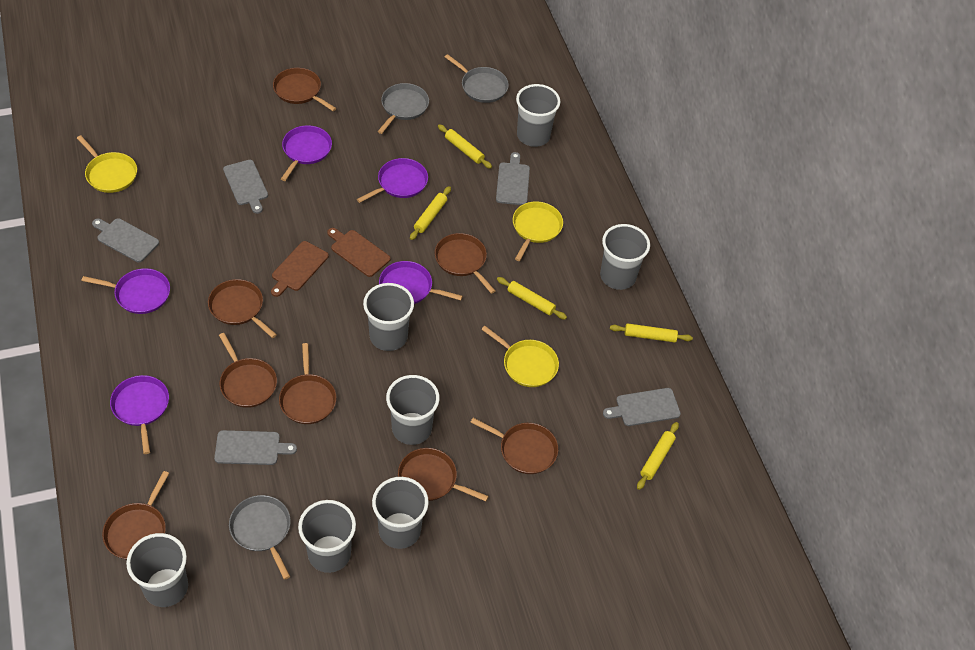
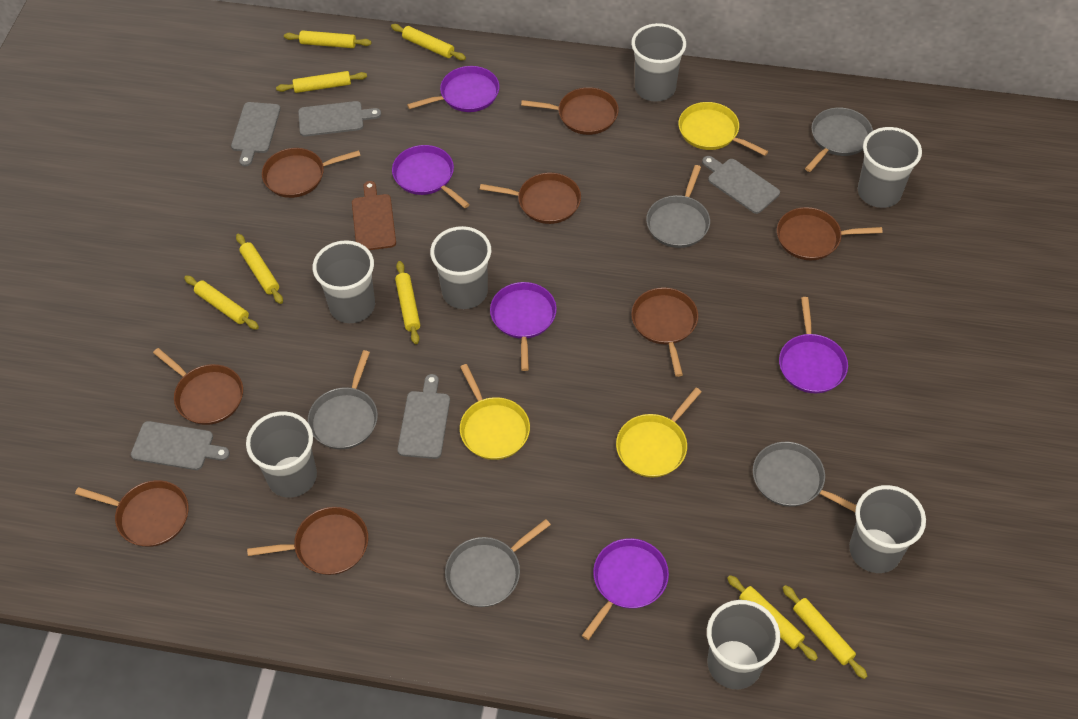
brown cutting board: [271,241,329,297] [327,228,391,277] = 2 -> [352,181,396,250] = 1
grey pan: [229,495,291,580] [378,83,429,134] [445,54,509,103] = 3 -> [308,350,378,449] [445,519,551,607] [646,165,710,248] [753,442,856,512] [805,107,873,172] = 5
yellow rolling pin: [410,186,451,240] [438,124,492,169] [497,277,567,320] [610,323,693,342] [637,422,679,490] = 5 -> [184,275,259,330] [236,234,283,304] [276,71,367,93] [284,30,371,48] [391,24,466,60] [395,261,420,344] [727,575,818,661] [783,585,867,679] = 8

